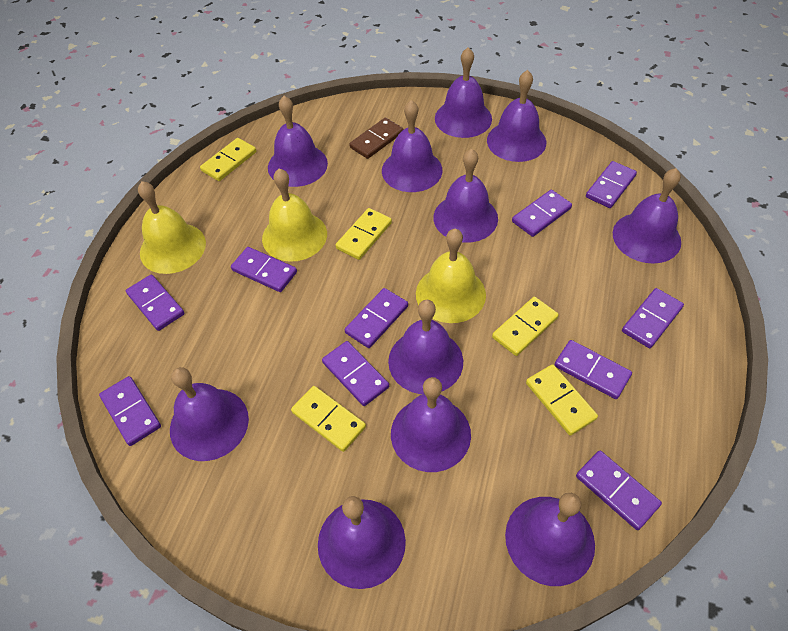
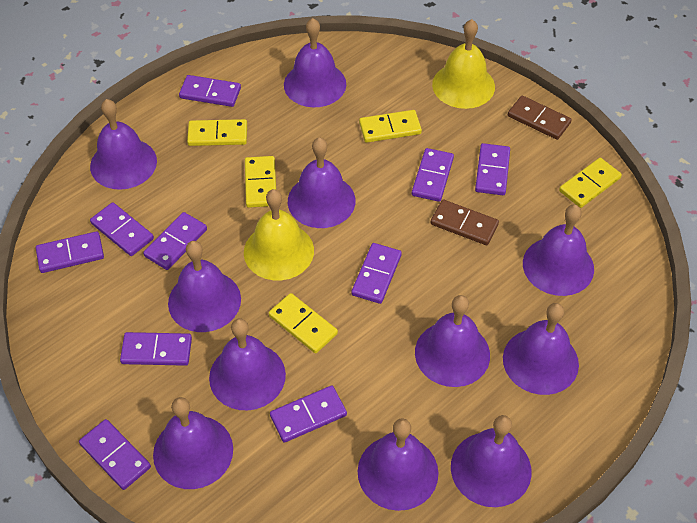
brown domino: [349,118,404,159] = 1 -> [430,200,499,245] [508,96,572,140] = 2
yellow bell: [138,181,206,274] [262,168,327,262] [416,229,486,323] = 3 -> [244,189,314,280] [432,19,495,109] = 2

